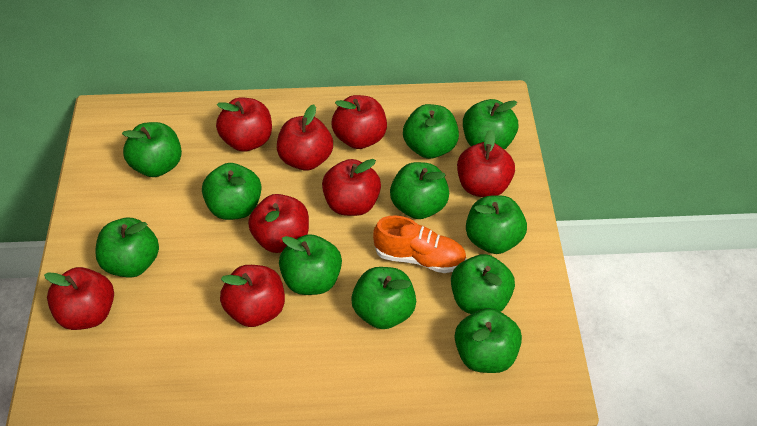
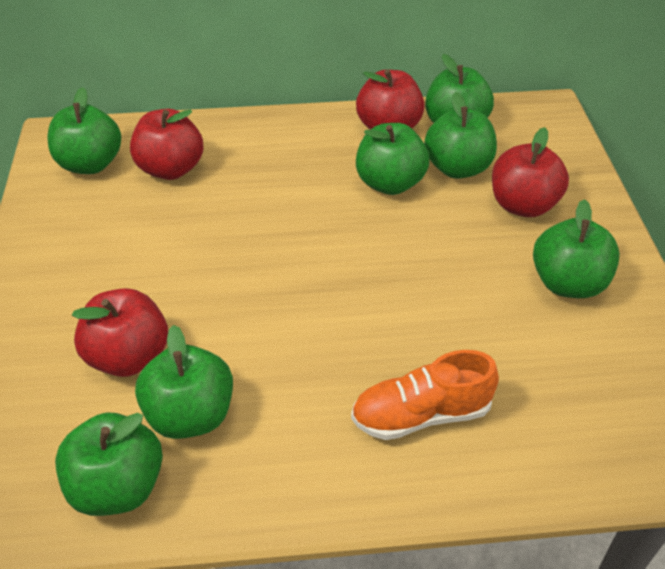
green apple: [95,218,159,278] [122,122,182,177] [202,163,262,220] [279,234,342,295] [351,267,416,329] [390,162,449,219] [403,104,459,159] [451,254,515,314] [455,308,522,373] [463,99,518,150] [466,195,527,254] = 11 -> [47,87,121,174] [55,412,163,516] [135,325,233,439] [356,123,430,195] [424,91,497,179] [425,54,494,123] [533,199,620,298] = 7
red apple: [44,267,114,330] [216,98,272,152] [220,265,285,327] [248,194,309,253] [277,104,333,171] [322,159,381,216] [332,95,387,149] [457,130,515,197] = 8 -> [72,288,168,377] [130,109,203,180] [356,70,425,130] [492,127,569,217] = 4

